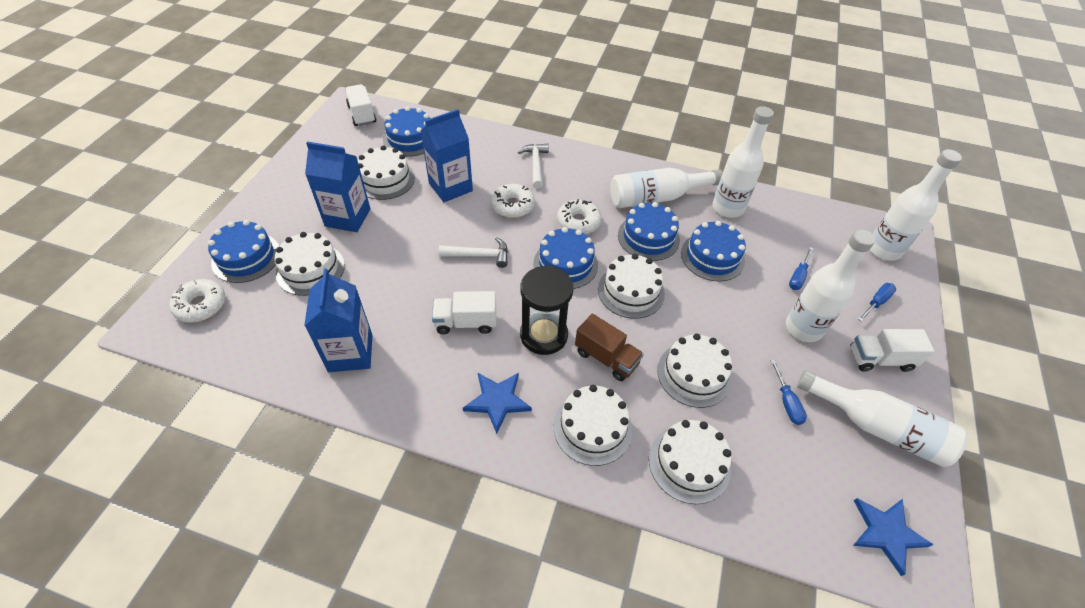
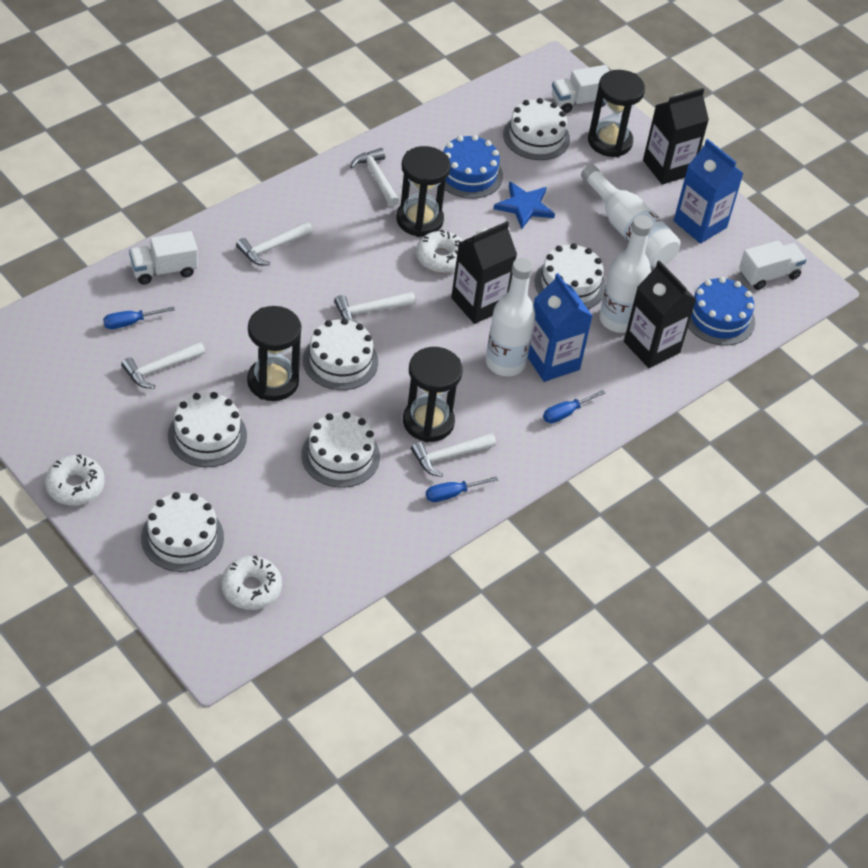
black carton: none = 0 -> [451,221,517,324] [624,261,697,368] [643,88,709,185] = 3
black hourglass: [520,265,573,355] = 1 -> [247,306,301,401] [396,146,451,237] [403,347,463,442] [588,70,645,157] = 4
blue cake: [208,220,279,283] [383,106,430,157] [534,227,598,289] [618,202,680,261] [681,221,746,281] = 5 -> [443,135,503,199] [688,277,755,346] = 2
blue carton: [304,268,372,372] [305,141,371,232] [421,109,473,202] = 3 -> [528,273,592,382] [674,139,744,243] = 2
blue star: [463,373,532,434] [853,498,933,576] = 2 -> [494,181,555,229] = 1
brown truck: [575,314,644,381] = 1 -> none = 0
white bottle: [610,168,723,208] [713,106,774,218] [786,229,875,342] [797,370,968,467] [870,149,962,261] = 5 -> [486,258,535,376] [581,164,680,267] [599,215,653,333] = 3
white hammer: [439,237,508,268] [518,144,549,188] = 2 -> [121,341,205,389] [236,222,313,266] [334,292,415,324] [350,148,399,207] [411,433,496,477] = 5

